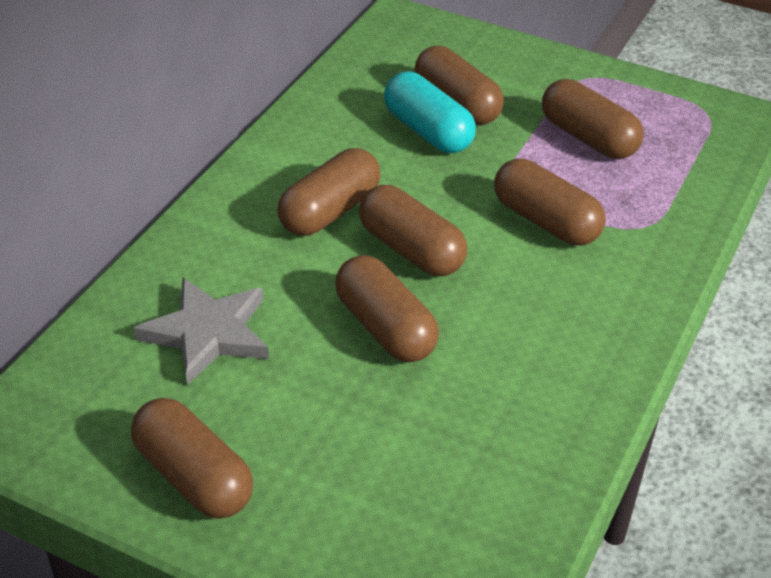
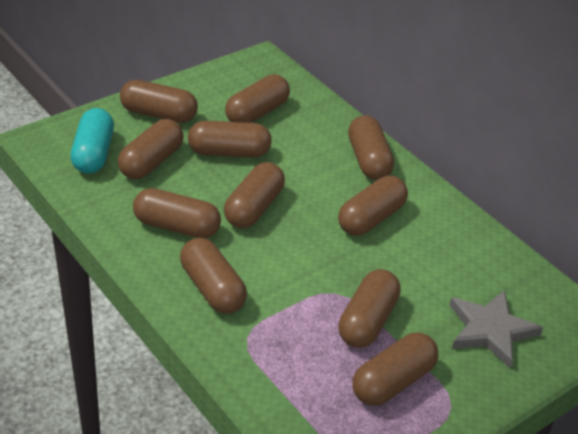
brown capsule: [131,398,253,519] [278,148,381,236] [335,255,439,362] [359,185,467,276] [415,46,504,125] [494,159,606,246] [542,79,644,159] = 7 -> [118,119,184,179] [120,80,198,123] [133,188,221,238] [180,238,247,314] [188,121,272,158] [224,162,285,228] [225,74,290,123] [338,176,408,236] [338,269,401,348] [348,115,394,180] [352,333,438,406] = 11

